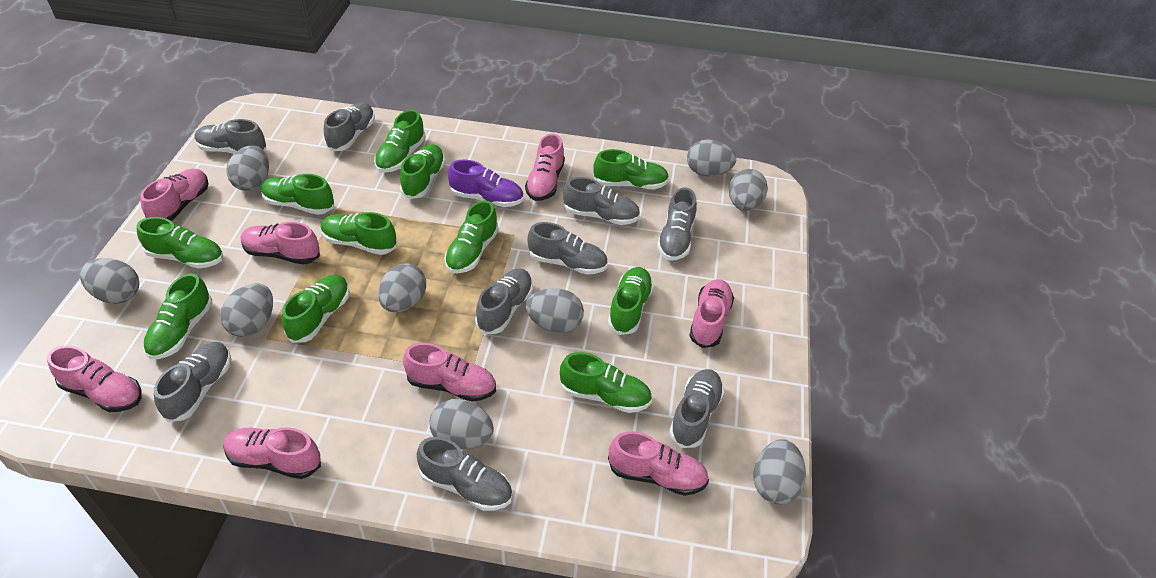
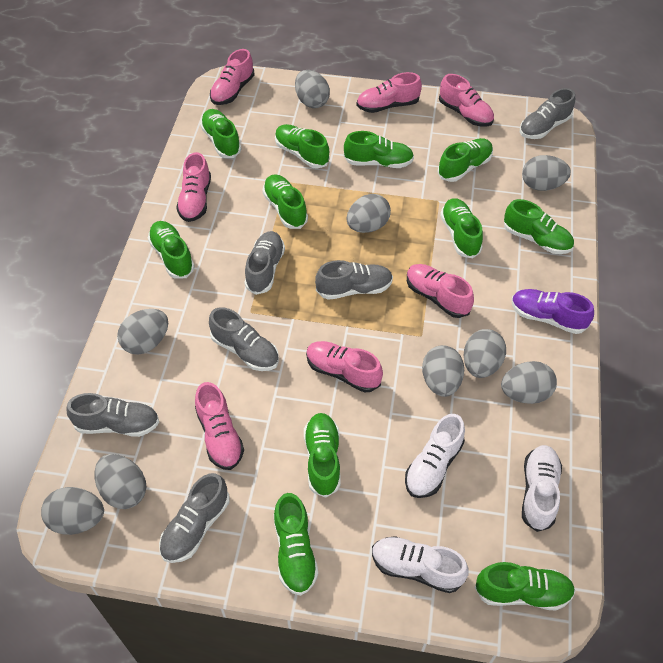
grey shoe: [154,342,231,422] [195,119,266,154] [324,103,375,151] [416,437,512,511] [475,268,533,334] [528,222,608,275] [563,177,640,225] [657,188,697,261] [669,369,724,448] = 9 -> [67,393,159,437] [159,473,230,563] [209,307,279,371] [244,231,285,295] [315,260,393,300] [520,88,575,139] = 6
pink shoe: [47,346,142,412] [140,168,208,221] [223,427,321,479] [241,222,320,265] [403,343,496,402] [525,134,565,201] [608,431,709,496] [689,279,734,348] = 8 -> [176,152,211,222] [195,382,244,470] [210,49,255,105] [306,341,383,393] [356,72,422,113] [407,264,474,318] [439,74,494,127] = 7
white shoe: none = 0 -> [372,536,469,593] [405,414,465,498] [522,445,562,532] = 3

